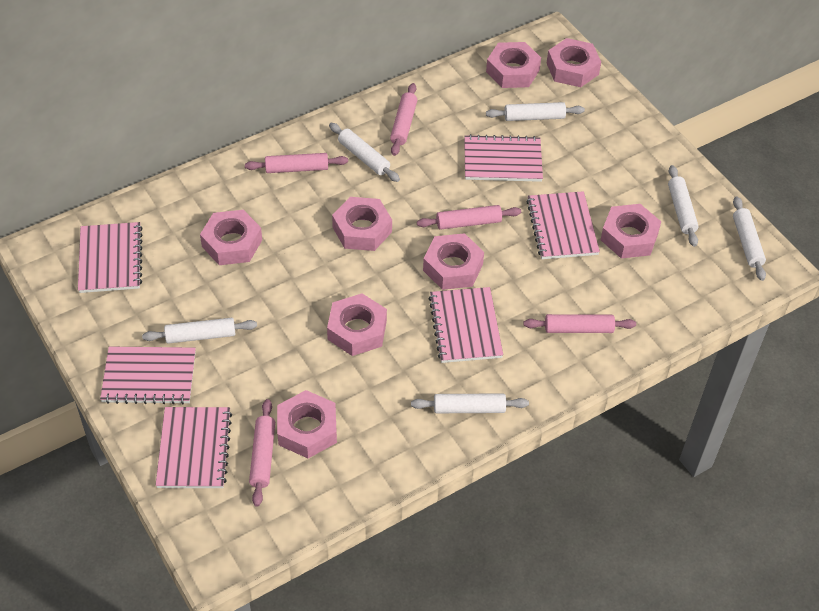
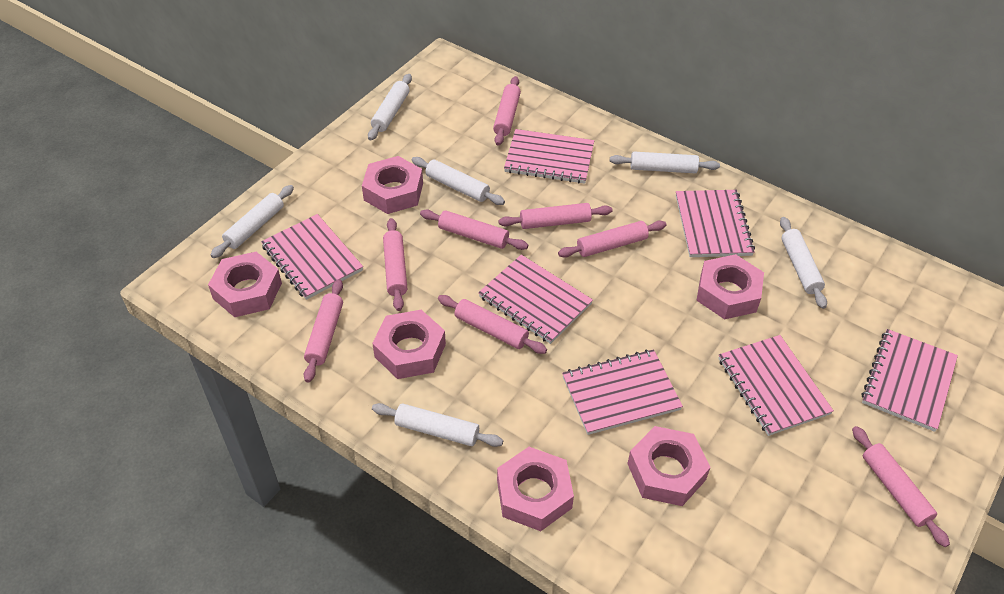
pink notebook: [78,222,143,293] [100,347,196,405] [155,407,232,488] [429,287,503,363] [464,134,543,182] [526,191,600,259] = 6 -> [261,214,363,300] [478,255,593,344] [504,129,594,183] [562,349,683,435] [676,190,755,257] [718,335,834,436] [862,329,958,432] = 7
pink nut: [200,210,262,265] [277,390,337,458] [327,293,387,356] [332,197,392,251] [423,233,484,290] [486,42,541,88] [547,38,601,87] [601,204,661,258] = 8 -> [208,252,282,317] [362,156,423,214] [372,310,446,379] [497,447,574,531] [627,426,711,506] [696,254,764,320] = 6
pink rolling pin: [245,153,348,173] [249,399,275,507] [390,83,417,156] [417,205,521,230] [523,314,636,333] = 5 -> [304,279,343,383] [383,218,407,311] [420,210,528,250] [438,295,547,354] [493,76,521,146] [498,203,612,229] [558,220,666,258] [852,426,950,547] = 8

